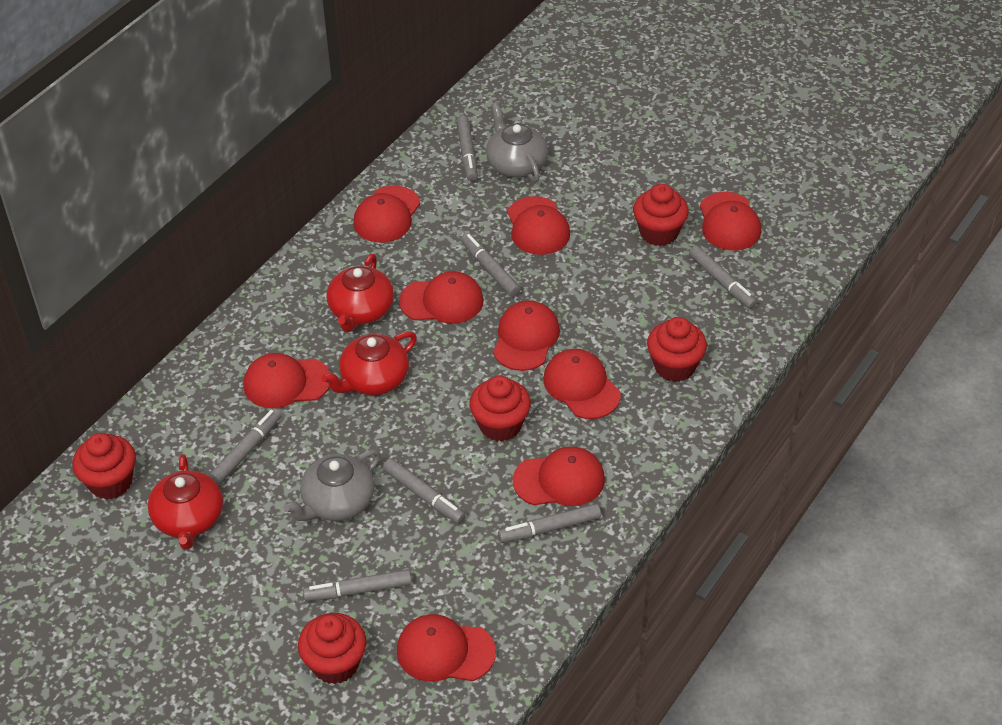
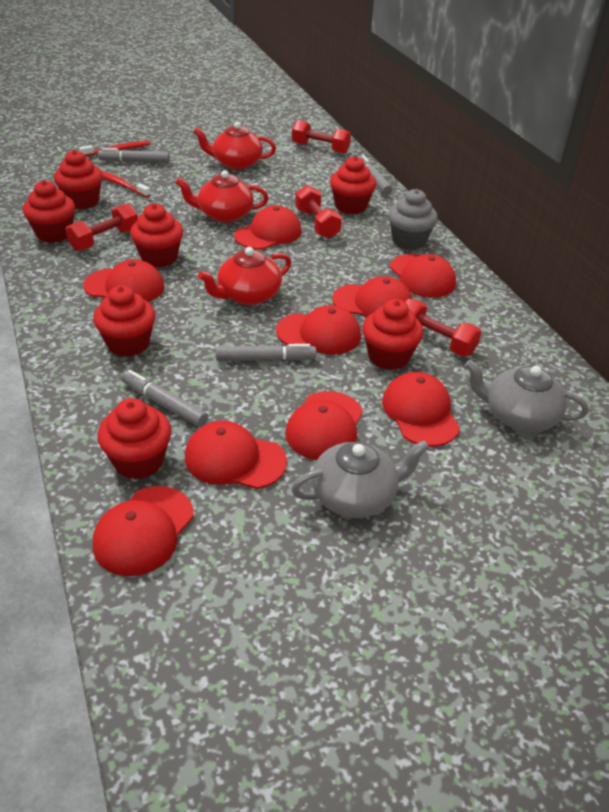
grey cupcake: none = 0 -> [388,189,438,250] = 1
grey marker: [209,408,281,484] [303,569,412,601] [383,458,466,524] [456,116,478,181] [461,233,521,297] [498,504,601,543] [689,246,757,309] = 7 -> [98,148,170,163] [121,370,208,427] [216,344,316,361] [358,155,392,195] = 4
red cupcake: [73,433,136,499] [298,613,366,684] [470,376,531,441] [633,184,689,246] [647,317,707,382] = 5 -> [23,180,75,243] [54,150,103,209] [93,285,155,357] [98,398,171,480] [130,203,183,267] [330,156,376,215] [362,299,423,370] = 7
red dumbbell: none = 0 -> [65,203,138,251] [292,120,351,154] [295,185,342,238] [405,299,482,356] = 4
red toothbrush: none = 0 -> [79,141,151,157] [101,171,151,198] = 2

